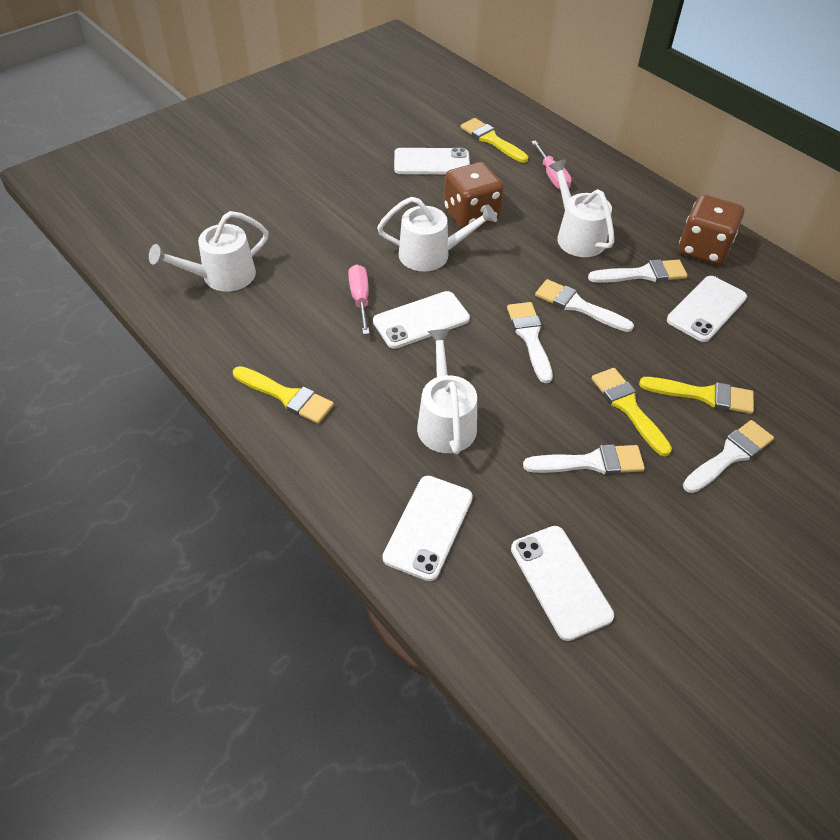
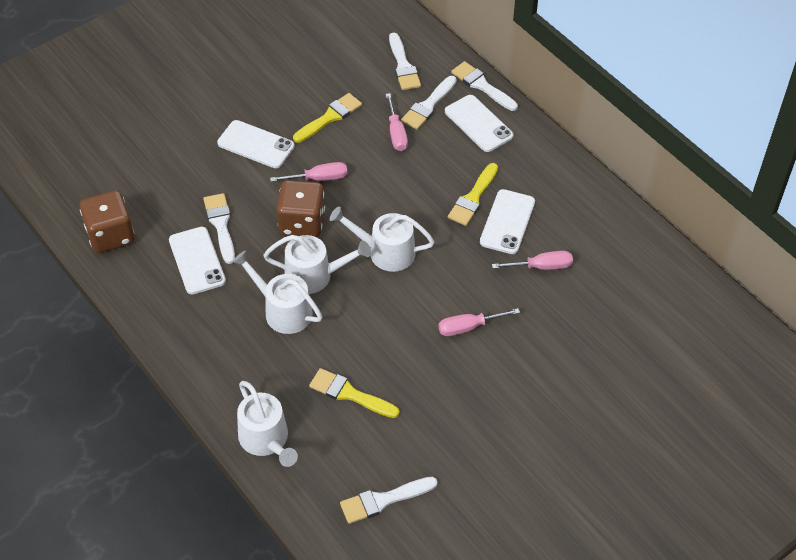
pink screwdriver: [348,264,370,334] [531,140,572,189] = 2 -> [270,162,347,182] [386,93,408,151] [438,308,520,336] [492,251,573,270] = 4
white phone: [373,291,470,349] [383,476,473,581] [394,148,470,174] [511,526,614,641] [667,276,747,342] = 5 -> [169,227,226,294] [217,120,295,168] [445,95,513,152] [480,189,535,254] = 4
yellow brush: [233,366,334,424] [461,118,528,163] [591,368,672,456] [639,377,754,414] = 4 -> [293,93,362,143] [309,368,400,418] [448,163,498,226] = 3

